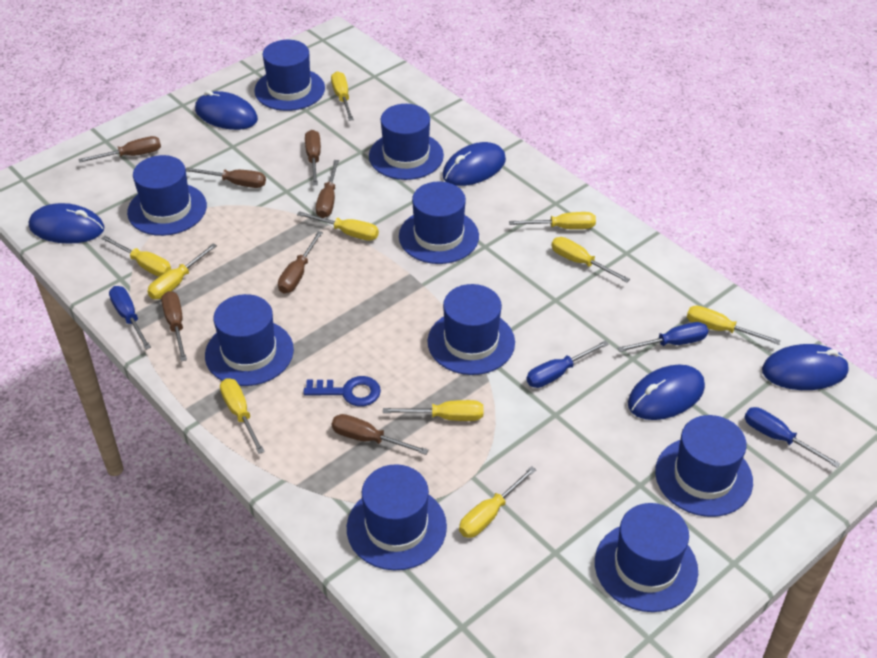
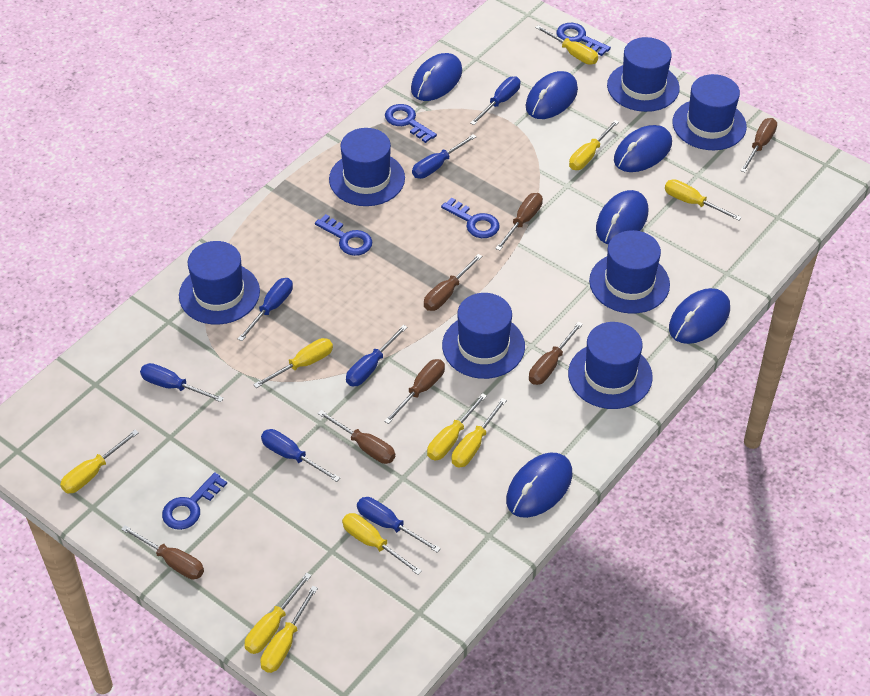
blue hat: [127,155,207,236] [205,294,294,386] [254,40,325,111] [347,464,447,571] [369,104,444,180] [399,181,479,264] [428,284,515,375] [595,503,698,612] [655,415,753,517] = 9 -> [179,241,260,325] [329,128,405,206] [442,293,525,379] [568,322,653,409] [589,230,670,314] [607,37,680,112] [672,74,747,150] = 7
blue key: [303,376,381,406] = 1 -> [162,472,227,530] [315,214,372,256] [385,104,437,143] [441,198,500,238] [556,23,611,56] = 5
blue mouse: [29,203,104,244] [195,90,258,130] [442,142,506,186] [628,365,705,420] [762,344,849,390] = 5 -> [411,53,462,101] [506,453,572,518] [526,71,578,119] [596,190,648,244] [614,125,672,172] [669,288,730,344] = 6
blue screwdriver: [109,286,151,350] [526,341,609,388] [617,322,708,352] [744,407,840,468] = 4 -> [140,363,224,402] [238,278,293,341] [261,429,340,482] [346,325,408,386] [357,497,441,553] [412,134,476,179] [470,77,520,125] = 7

